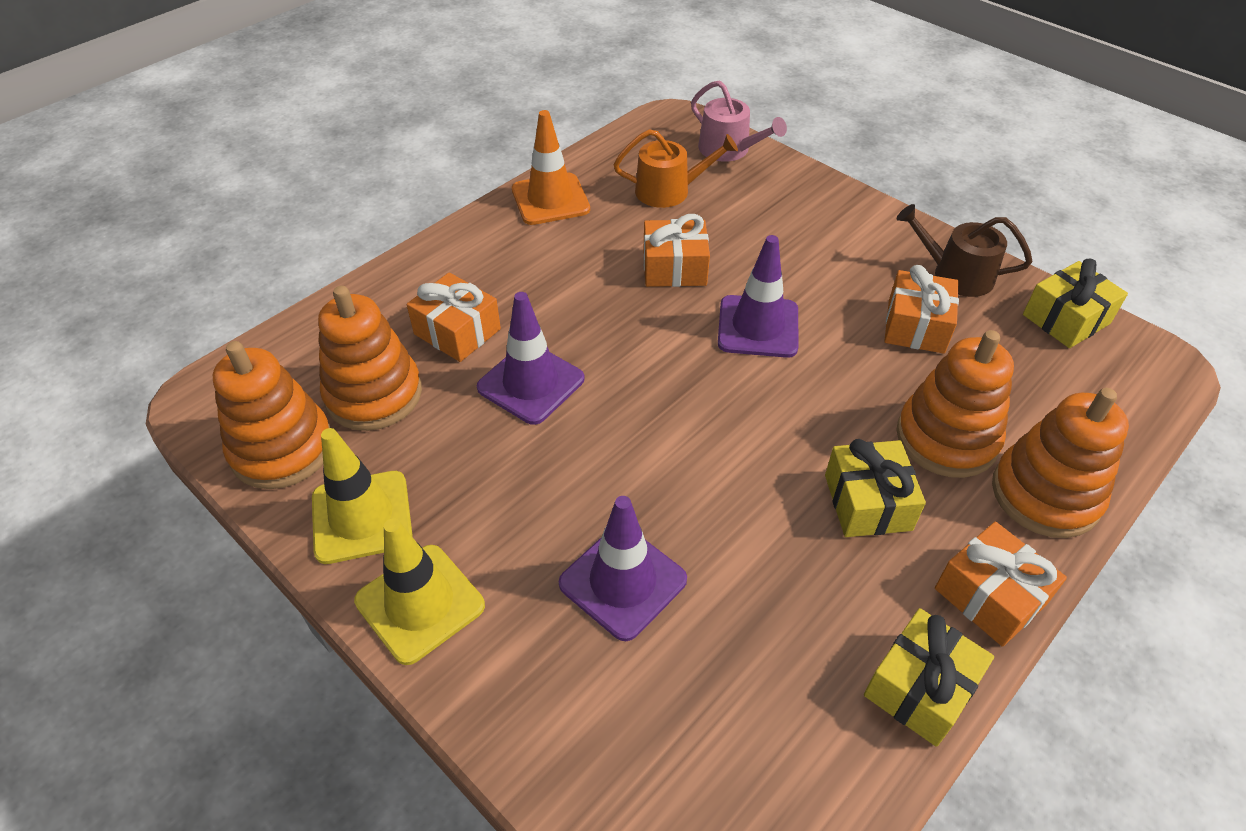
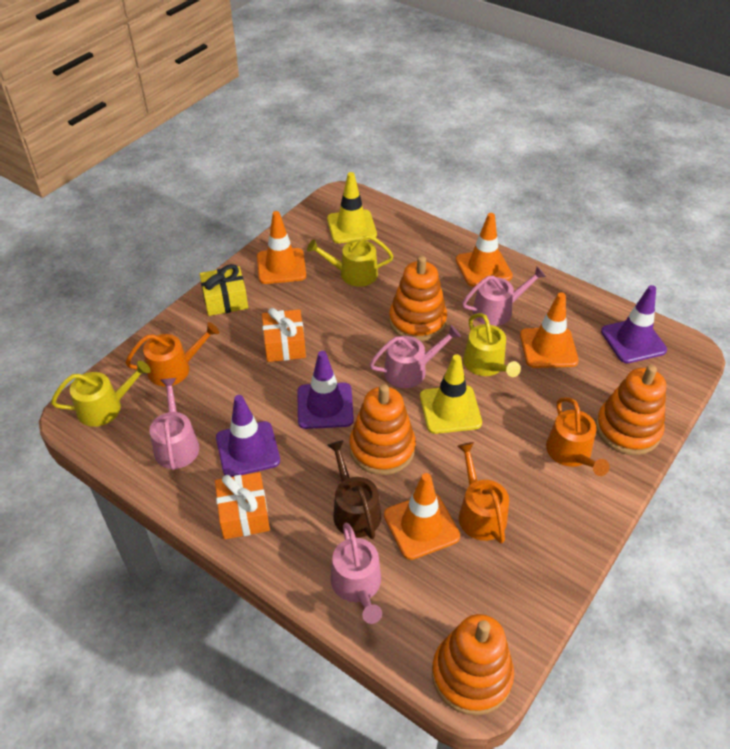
orange gift: [407,272,501,362] [643,214,710,287] [884,265,959,354] [935,522,1067,647] = 4 -> [215,472,270,539] [262,308,306,362] = 2
orange traffic cone: [512,110,590,225] = 1 -> [257,211,306,284] [384,473,460,560] [456,213,513,287] [520,292,579,368] = 4
orange watering can: [614,129,738,208] = 1 -> [125,322,219,386] [457,442,509,544] [546,397,610,476] = 3
pink watering can: [691,80,787,162] = 1 -> [149,378,199,470] [331,522,382,624] [369,325,461,388] [462,266,546,326] = 4
yellow gift: [825,439,926,537] [864,608,994,747] [1023,258,1128,348] = 3 -> [200,264,248,316] = 1
yellow watering can: none = 0 -> [51,361,150,427] [307,235,394,287] [463,313,521,377] = 3

